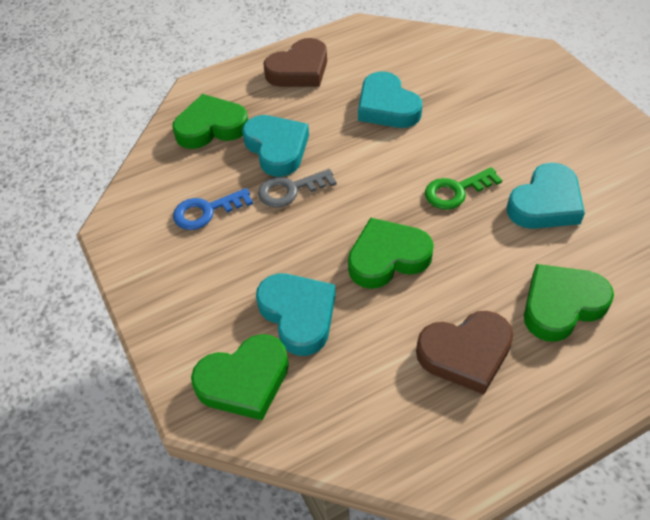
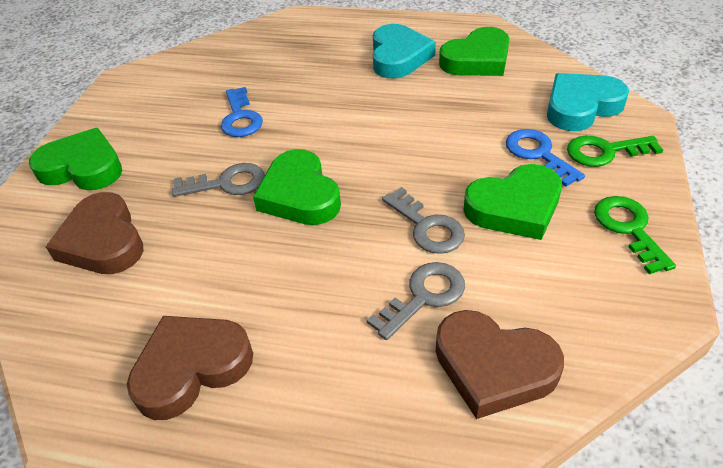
blue key: [173,188,253,230] = 1 -> [221,87,263,137] [506,129,585,187] = 2
brown heart: [264,38,327,87] [416,311,513,394] = 2 -> [46,192,144,274] [127,316,253,420] [436,310,564,419] = 3
green key: [425,167,502,210] = 1 -> [567,136,663,167] [594,196,676,274] = 2
grey key: [258,169,337,208] = 1 -> [172,163,265,197] [367,262,465,340] [382,187,465,254] = 3
turquoise heart: [242,115,309,177] [256,274,336,356] [358,71,422,128] [507,163,585,229] = 4 -> [373,24,436,79] [547,73,629,131] = 2

